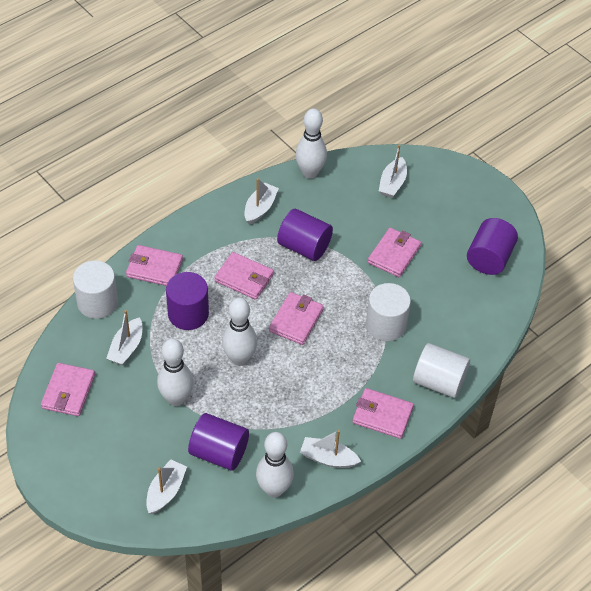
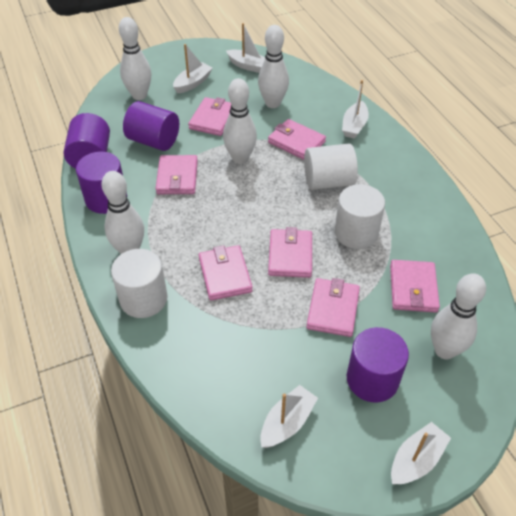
pink wallet: [41,363,95,416] [126,245,183,286] [214,252,274,300] [269,292,324,345] [352,388,414,439] [368,228,421,277] = 6 -> [156,155,198,194] [188,97,231,136] [199,245,253,301] [268,119,326,160] [268,227,312,278] [306,278,360,337] [390,260,440,313] = 7
white bowling pin: [157,338,193,406] [222,298,257,366] [256,432,294,498] [295,108,327,179] = 4 -> [102,171,144,254] [119,17,151,100] [223,78,257,164] [258,25,289,108] [431,273,486,359] = 5

